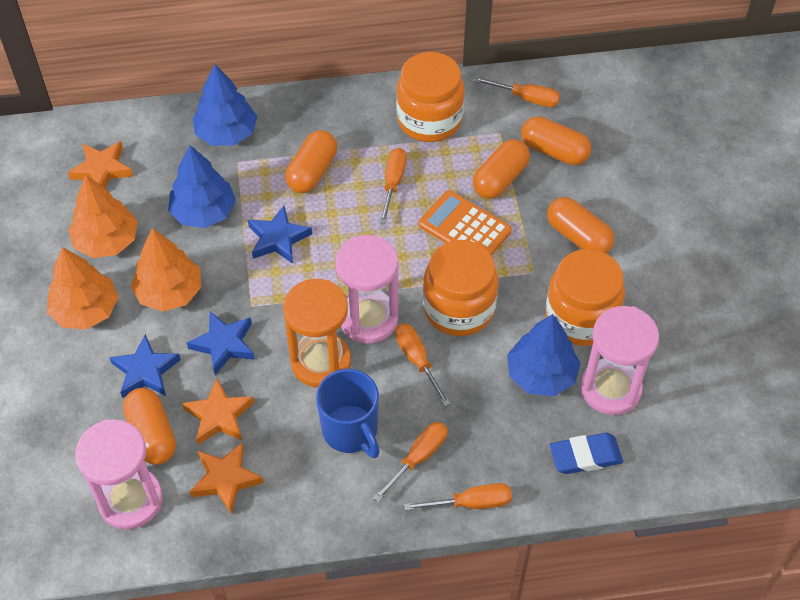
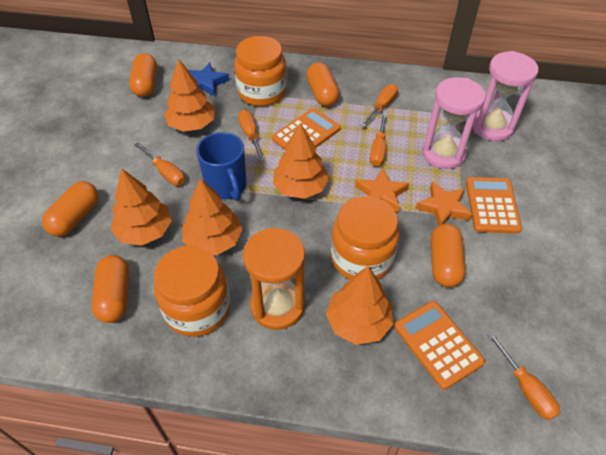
blue eraser: [549,433,623,474] = 1 -> none = 0
blue star: [109,334,181,398] [187,312,255,375] [248,206,312,264] = 3 -> [188,62,229,97] = 1
blue tree: [168,145,236,228] [193,64,257,146] [507,314,581,397] = 3 -> none = 0
orange calculator: [419,190,512,255] = 1 -> [272,108,341,150] [394,301,485,390] [466,177,522,233] = 3
orange star: [68,141,133,188] [182,378,254,445] [190,443,264,514] = 3 -> [355,168,409,213] [415,182,472,226] = 2
orange tree: [47,247,118,329] [68,175,138,258] [131,228,201,312] = 3 -> [111,168,172,246] [164,59,215,132] [182,178,243,255] [273,123,329,199] [326,266,394,345] = 5
pink hourglass: [75,419,163,529] [335,235,399,344] [581,306,659,415] = 3 -> [422,77,486,169] [472,51,538,141] = 2

